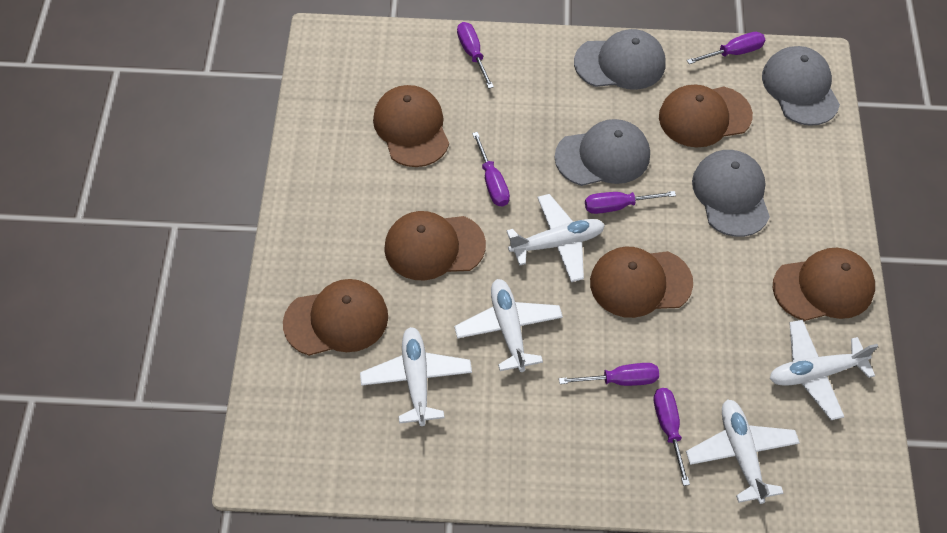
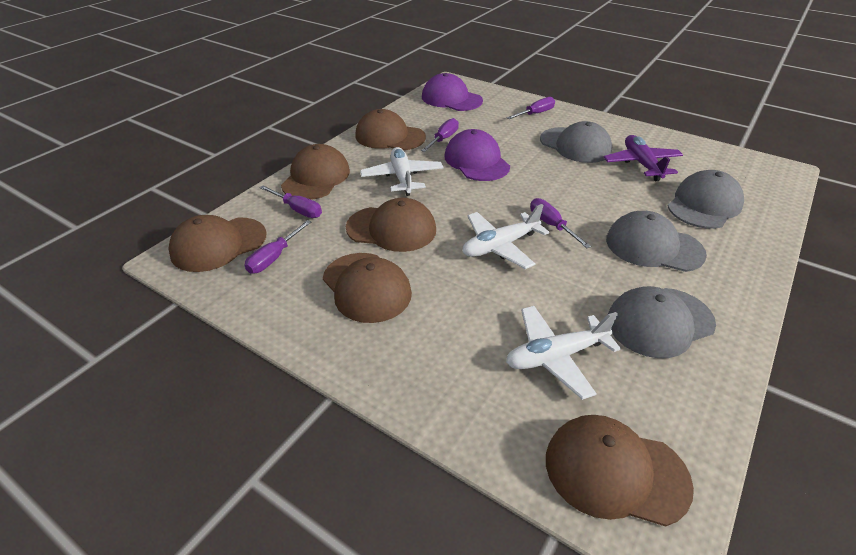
purple cap: none = 0 -> [422,73,483,111] [444,129,510,181] = 2
purple plane: none = 0 -> [604,135,683,181] = 1
purple screwdriver: [457,22,494,89] [472,132,510,207] [559,363,659,386] [585,191,676,214] [654,388,690,486] [687,32,765,64] = 6 -> [244,220,311,274] [260,185,322,218] [421,118,459,152] [506,97,555,119] [530,198,591,248] = 5
white plane: [360,327,472,426] [454,279,563,372] [507,194,605,282] [686,399,800,504] [770,319,878,420] = 5 -> [360,147,443,196] [462,204,549,269] [506,306,621,400] = 3

